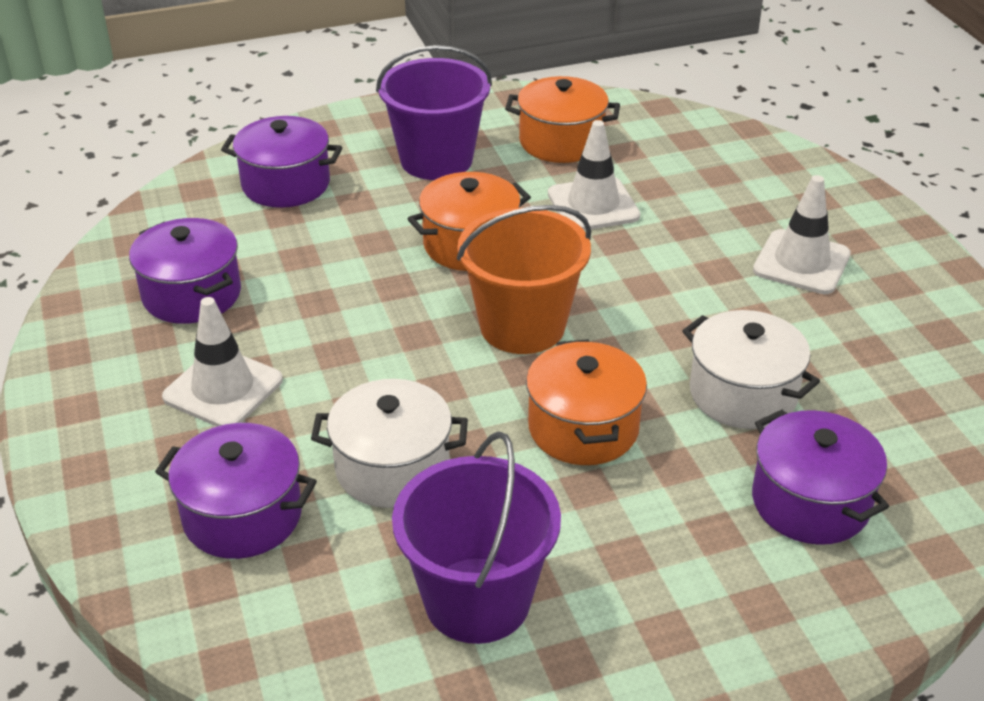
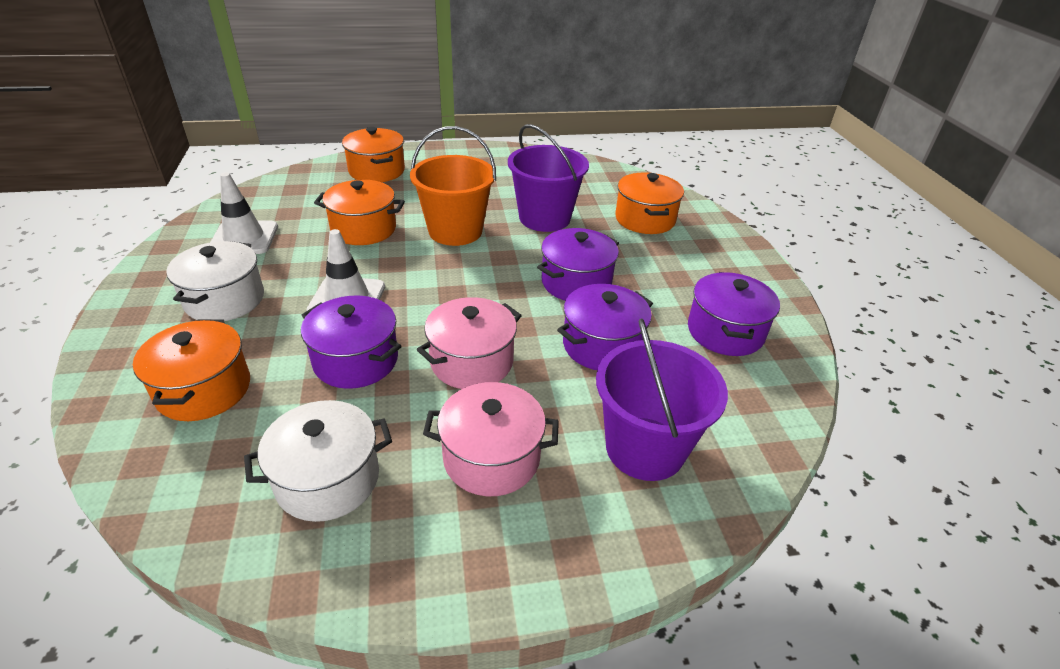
orange pot: [408,172,531,271] [505,76,620,163] [526,339,647,465] = 3 -> [133,319,250,421] [314,180,405,245] [342,127,405,182] [615,172,684,234] = 4
pink pot: none = 0 -> [417,297,522,389] [423,382,559,496] = 2
white traffic cone: [162,297,283,427] [548,120,640,231] [753,175,851,294] = 3 -> [211,172,278,254] [306,229,385,311] = 2

